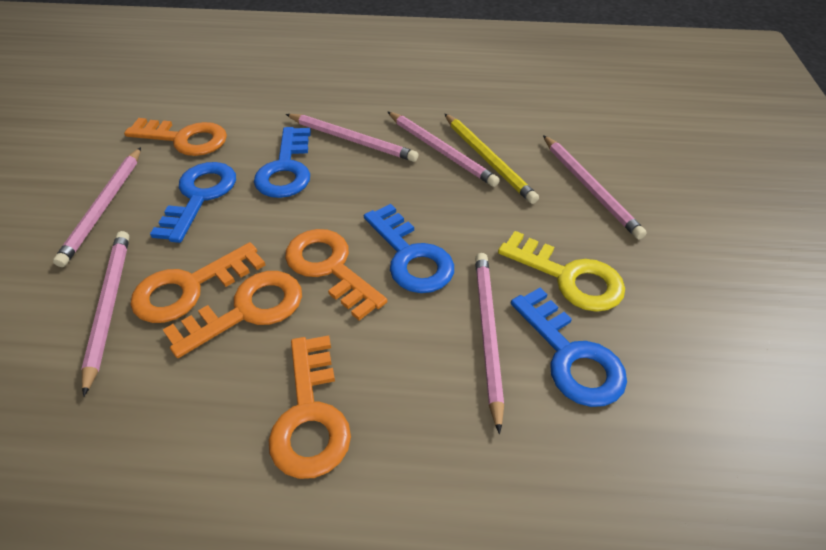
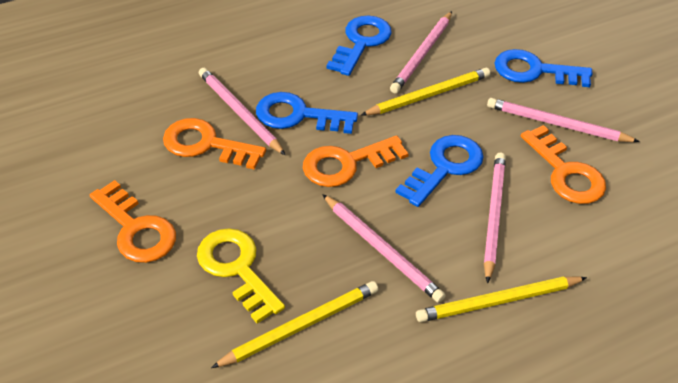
orange key: [124,118,227,156] [130,242,265,323] [163,271,302,358] [268,335,351,479] [285,229,387,321] = 5 -> [90,180,176,263] [163,118,266,170] [303,135,409,187] [521,125,606,204] = 4
pink pencil: [53,147,141,267] [81,231,129,397] [286,114,418,162] [388,112,500,187] [475,253,504,434] [543,135,647,239] = 6 -> [199,68,285,155] [322,194,446,303] [390,11,452,93] [484,153,506,283] [487,98,640,142] = 5
yellow pencil: [445,114,539,204] = 1 -> [211,281,378,368] [361,68,490,116] [416,276,587,322] = 3

